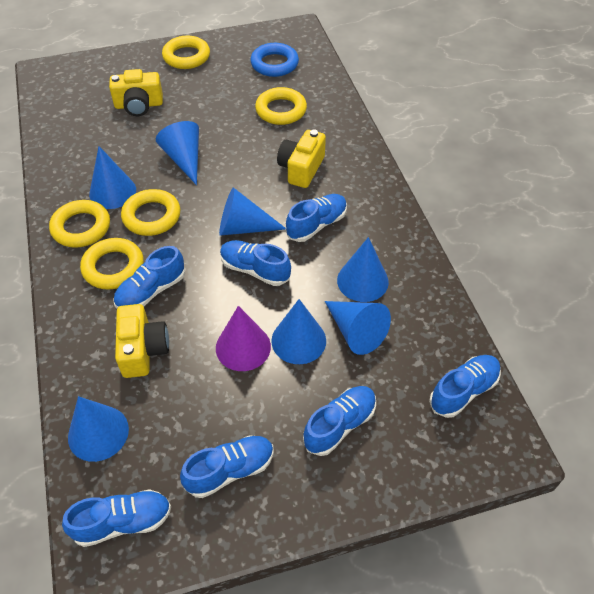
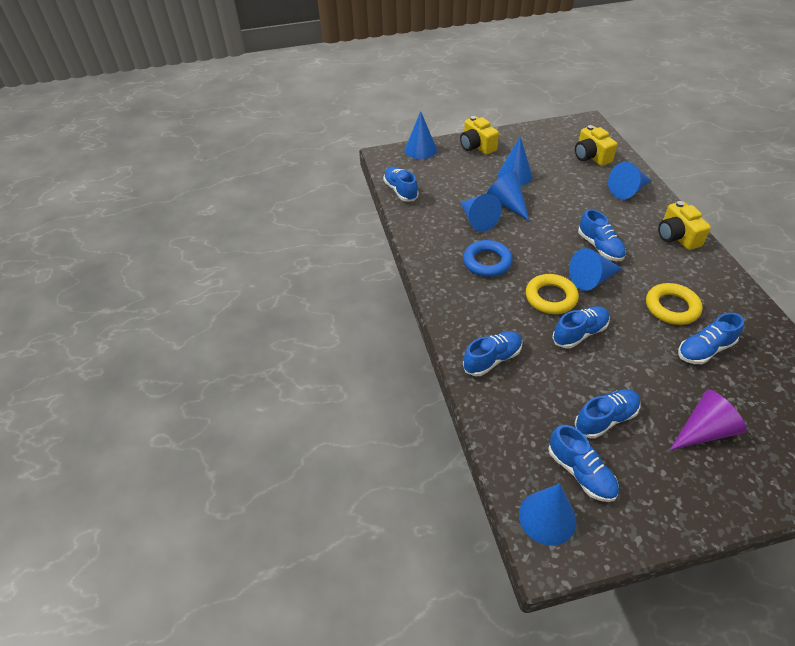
yellow ring: [49,200,110,248] [80,238,144,289] [121,189,181,236] [162,36,210,69] [255,87,307,125] = 5 -> [526,274,579,314] [646,283,703,325] = 2

